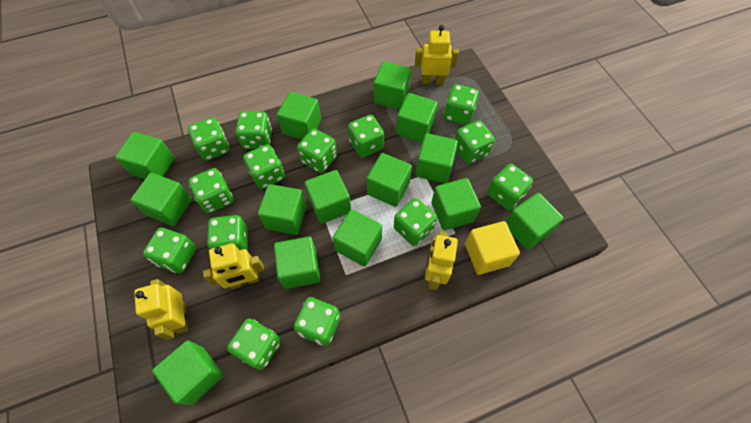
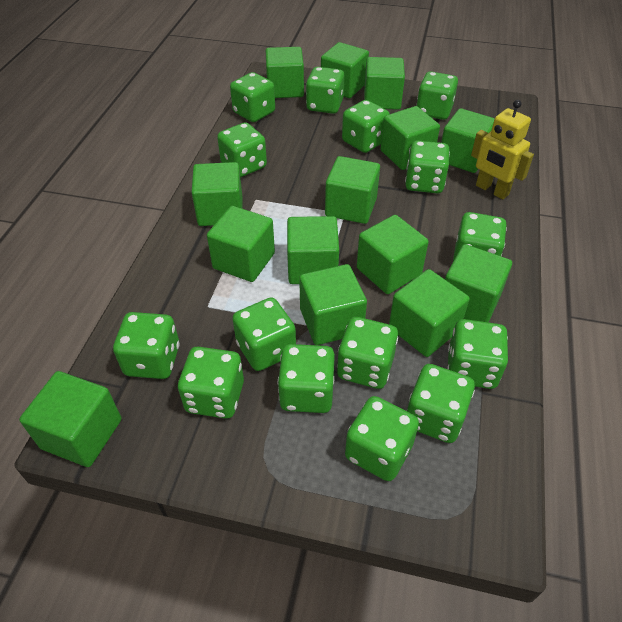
green dice: [143,228,196,273] [188,117,230,161] [188,168,233,213] [207,215,248,251] [227,318,281,370] [236,111,272,149] [243,144,285,189] [294,297,341,346] [297,128,337,173] [348,115,384,158] [394,198,437,246] [444,84,479,125] [455,120,495,164] [487,164,533,210] = 14 -> [113,312,180,379] [178,347,244,419] [217,122,267,177] [230,72,275,122] [232,297,296,371] [278,344,335,413] [306,67,345,114] [337,317,398,389] [342,100,390,153] [345,396,419,481] [405,140,450,193] [407,364,475,443] [416,71,458,120] [447,319,508,389] [453,212,507,261] = 15
yellow cube: [465,221,520,275] = 1 -> none = 0
yellow robot: [134,279,188,340] [203,243,264,289] [415,25,459,85] [425,232,458,290] = 4 -> [471,100,534,199] = 1

